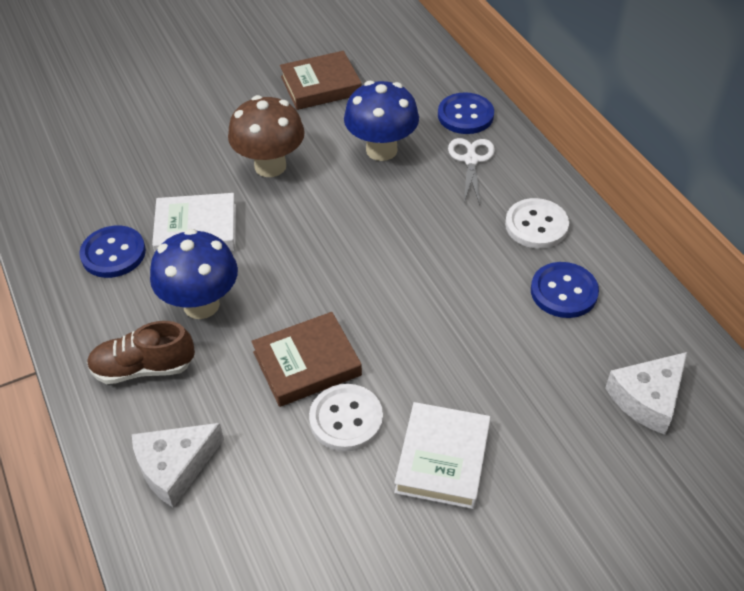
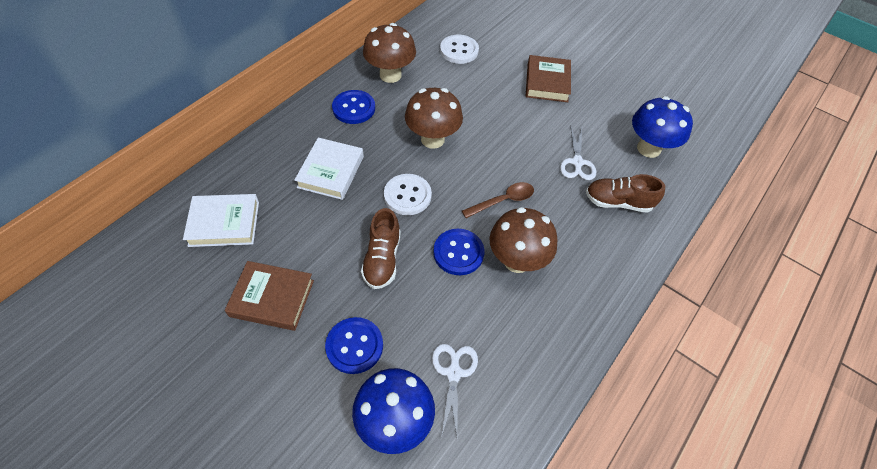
brown mushroom: [228,95,305,177] = 1 -> [363,23,416,83] [405,88,463,149] [490,207,558,273] = 3
brown shoe: [87,321,195,384] = 1 -> [361,208,401,289] [586,174,665,213] = 2
brown spoon: none = 0 -> [462,182,534,218] = 1
white cheese: [132,423,224,508] [605,352,687,435] = 2 -> none = 0
white scissors: [448,138,495,205] = 1 -> [432,344,478,438] [560,127,596,180] = 2

